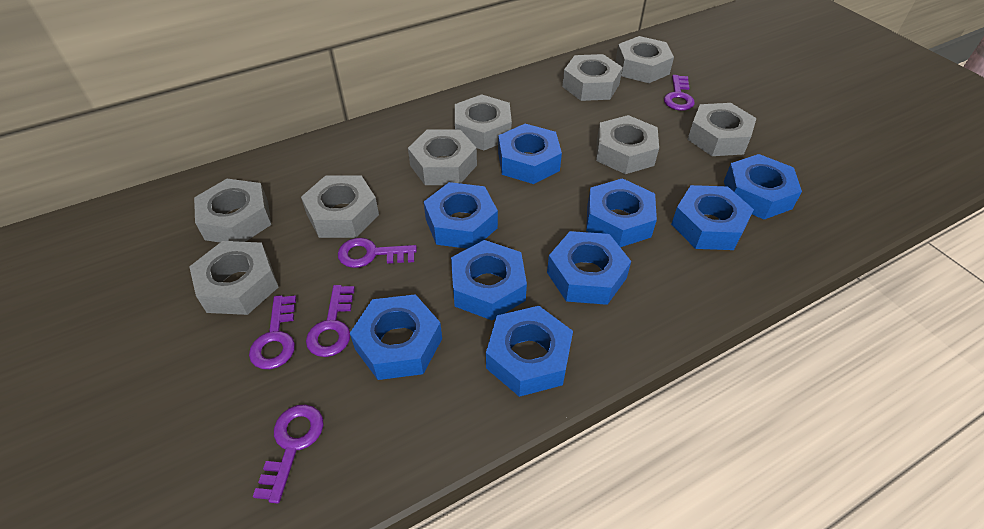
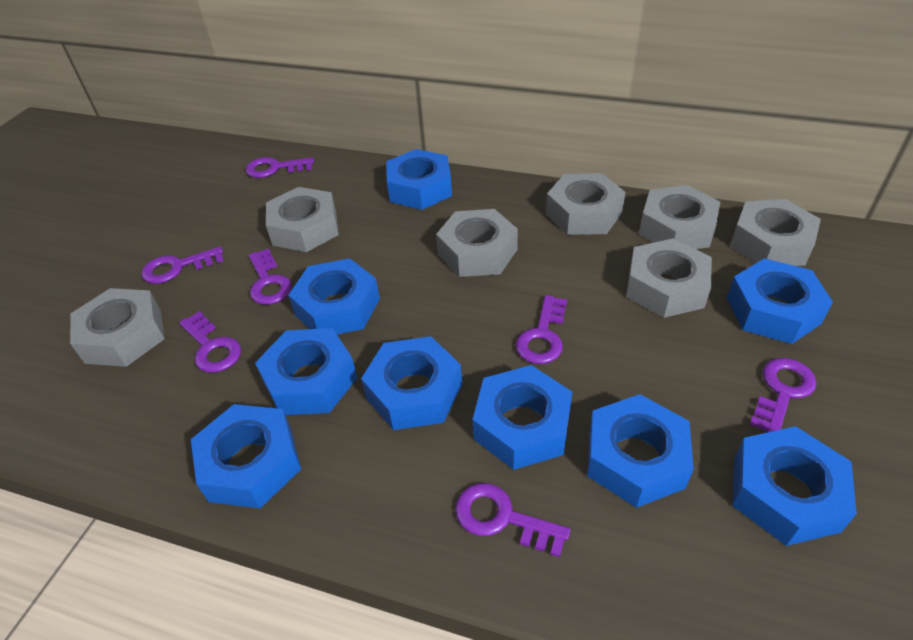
grey nut: [189,241,279,315] [194,179,271,242] [301,175,379,238] [408,129,477,185] [455,94,512,150] [562,54,623,101] [596,115,659,174] [616,36,674,83] [687,103,757,156] = 9 -> [70,288,165,367] [266,187,339,252] [436,209,518,277] [546,173,626,235] [626,238,712,318] [639,185,720,249] [730,199,821,266] = 7
purple key: [249,295,296,369] [253,405,324,503] [306,285,355,357] [338,238,417,268] [664,75,695,111] = 5 -> [142,247,224,284] [179,311,241,373] [245,157,314,178] [249,248,292,305] [455,483,570,557] [516,295,567,364] [750,358,817,433] = 7

